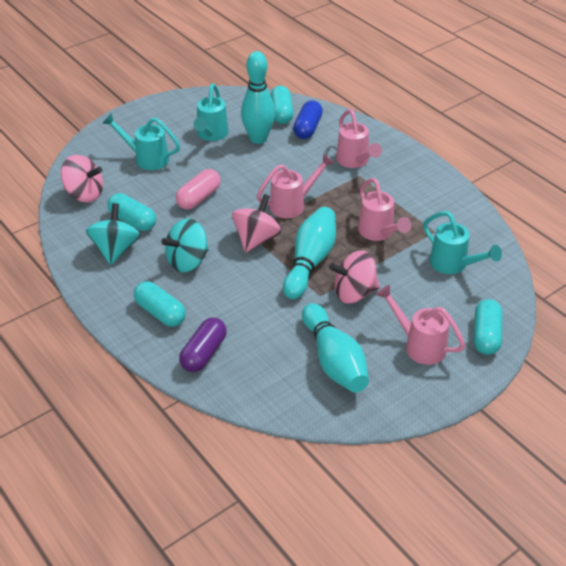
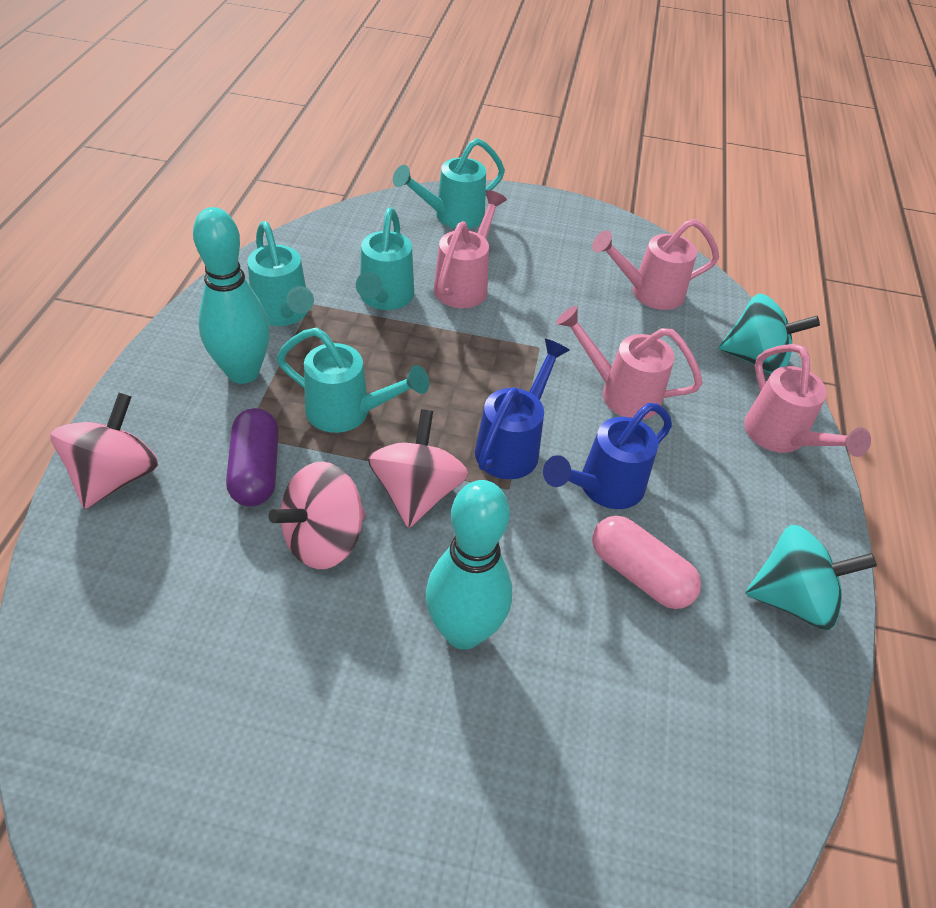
blue capsule: [293,100,323,139] = 1 -> none = 0
blue watering can: none = 0 -> [475,339,570,479] [543,403,672,509] = 2
turquoise bowling pin: [241,51,275,144] [283,207,336,299] [302,303,369,393] = 3 -> [193,207,270,384] [426,480,512,650] = 2
turquoise capsule: [107,193,156,231] [134,281,186,327] [270,86,293,124] [474,299,502,355] = 4 -> none = 0
turquoise watering can: [102,113,180,170] [193,84,229,141] [423,211,502,274] = 3 -> [247,221,314,326] [277,328,429,433] [356,208,414,310] [393,138,505,229] = 4

